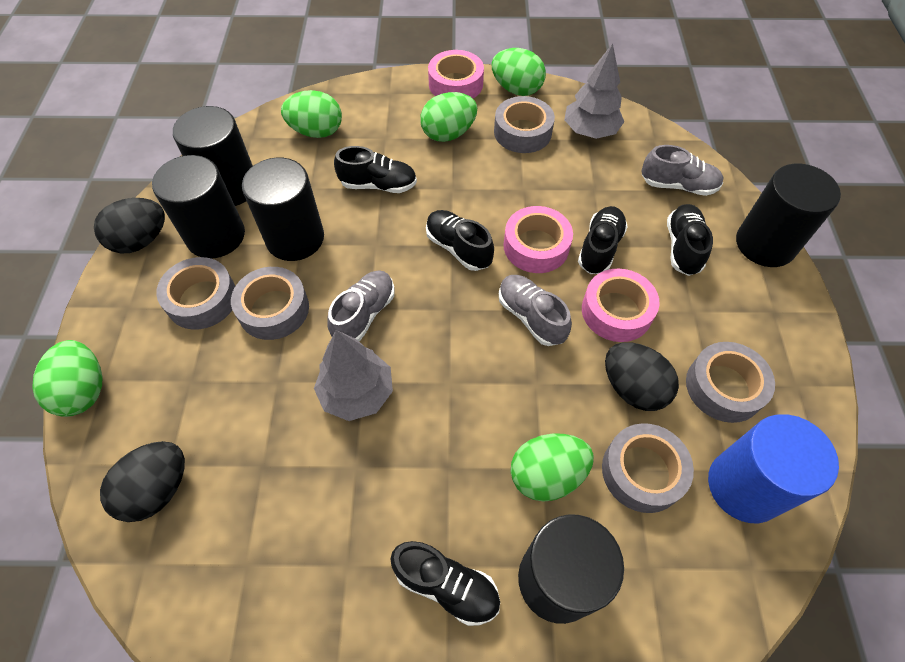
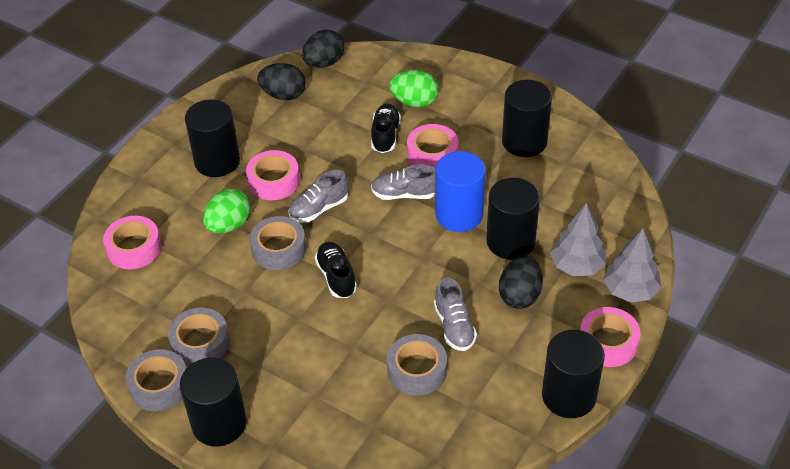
black shoe: [334,146,417,193] [390,541,500,626] [426,210,494,271] [578,206,628,274] [667,204,713,276] = 5 -> [315,242,357,298] [371,104,401,153] = 2
green egg: [32,340,103,417] [281,90,342,138] [420,92,477,142] [491,48,546,96] [510,434,594,501] = 5 -> [203,189,250,233] [389,70,438,107] = 2
grey tape: [156,257,235,330] [231,267,309,340] [494,96,555,153] [602,423,694,513] [686,342,775,423] = 5 -> [126,349,186,411] [168,308,230,366] [250,216,306,270] [387,334,447,396] = 4
pink tape: [428,50,484,99] [504,206,573,273] [582,268,660,342] = 3 -> [103,216,162,269] [246,150,300,200] [407,124,458,169] [580,307,641,367] = 4

